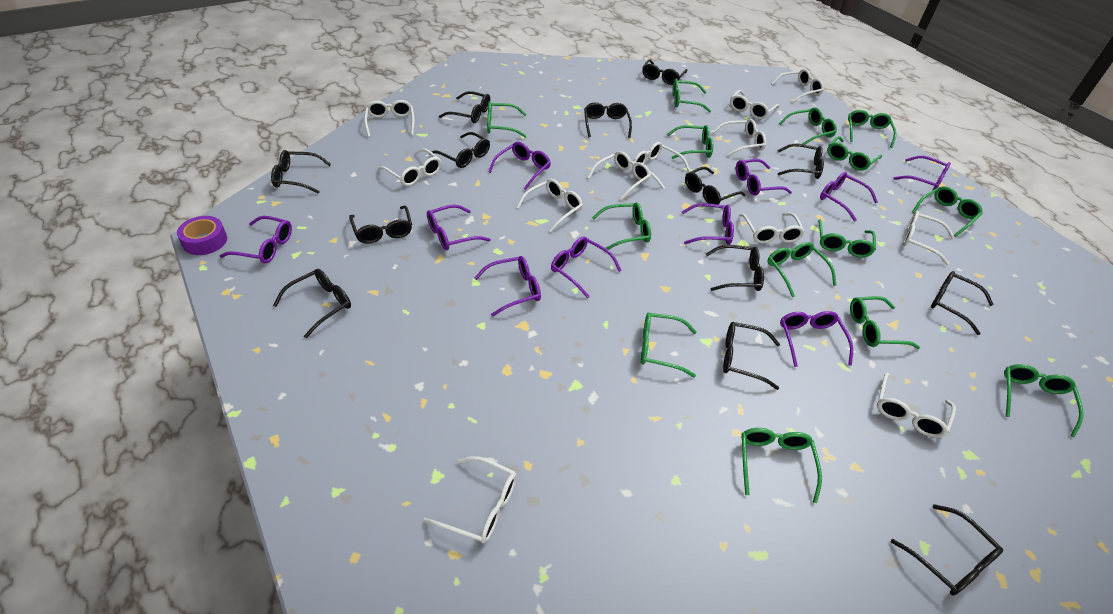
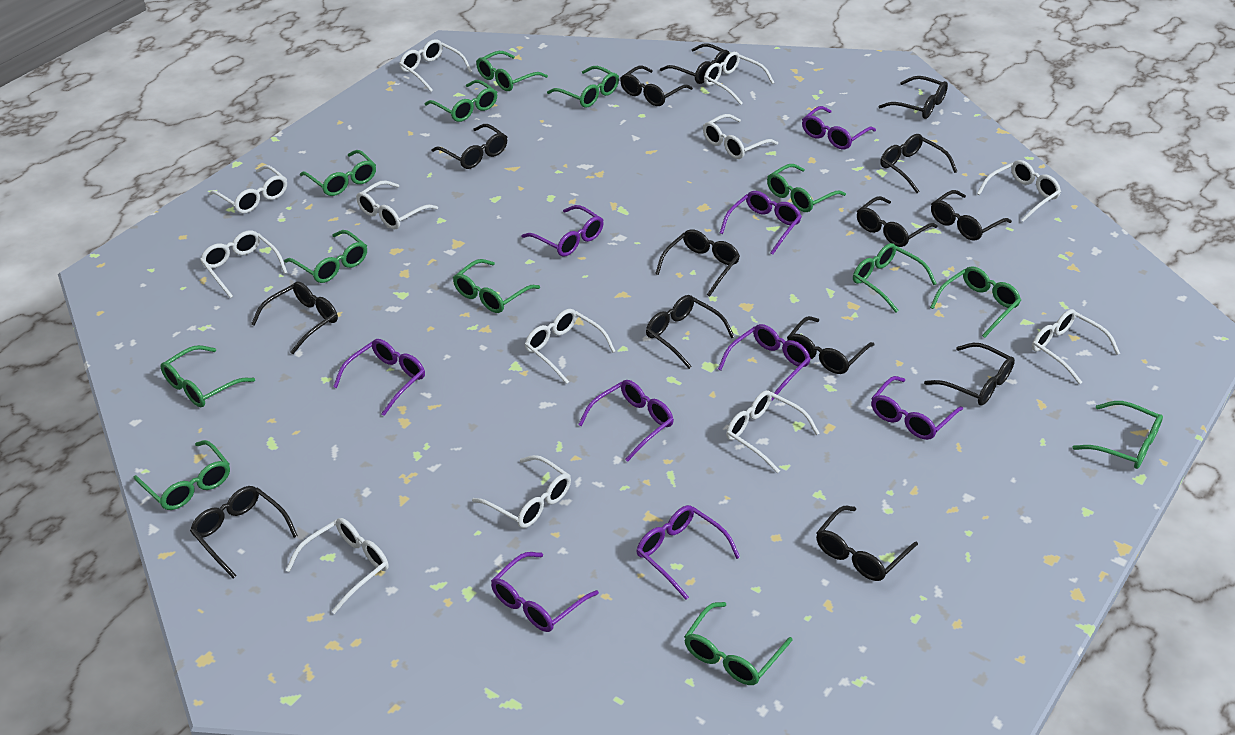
black glasses: [271,150,331,193] [273,269,351,338] [349,206,412,244] [432,132,490,168] [439,91,490,123] [584,102,632,138] [642,59,687,85] [685,167,745,205] [706,245,764,291] [723,322,780,390] [777,144,824,179] [891,504,1003,596] [931,271,994,335] = 13 -> [190,486,298,578] [251,282,338,354] [431,124,507,169] [620,66,693,106] [646,295,735,369] [655,229,740,297] [660,43,730,84] [787,316,875,374] [816,506,918,581] [857,196,938,247] [878,76,948,119] [880,134,958,193] [924,343,1015,406] [931,190,1012,241] = 14
green glasses: [487,101,527,138] [592,202,651,250] [641,313,697,377] [666,125,713,159] [672,79,711,113] [741,428,822,503] [767,242,836,297] [779,107,837,145] [818,219,876,258] [827,136,882,171] [848,110,896,148] [850,296,920,349] [912,186,983,237] [1004,364,1084,438] = 14 -> [133,440,230,510] [161,345,255,407] [284,230,367,283] [300,150,376,196] [425,80,497,122] [453,259,540,313] [476,51,548,91] [547,66,619,108] [684,602,793,685] [767,164,846,212] [853,243,937,312] [930,266,1021,338] [1073,401,1163,469] = 13
purple glasses: [220,216,292,263] [427,205,491,250] [474,256,541,317] [489,142,551,190] [551,236,622,298] [682,203,734,245] [736,159,792,196] [780,311,853,367] [820,172,878,222] [893,156,951,191] = 10 -> [333,339,425,416] [491,552,599,632] [522,205,603,257] [578,380,674,462] [636,505,740,600] [718,324,811,401] [720,191,802,255] [802,106,876,149] [871,376,963,440] = 9
purple tape: [177,216,227,255] = 1 -> none = 0

